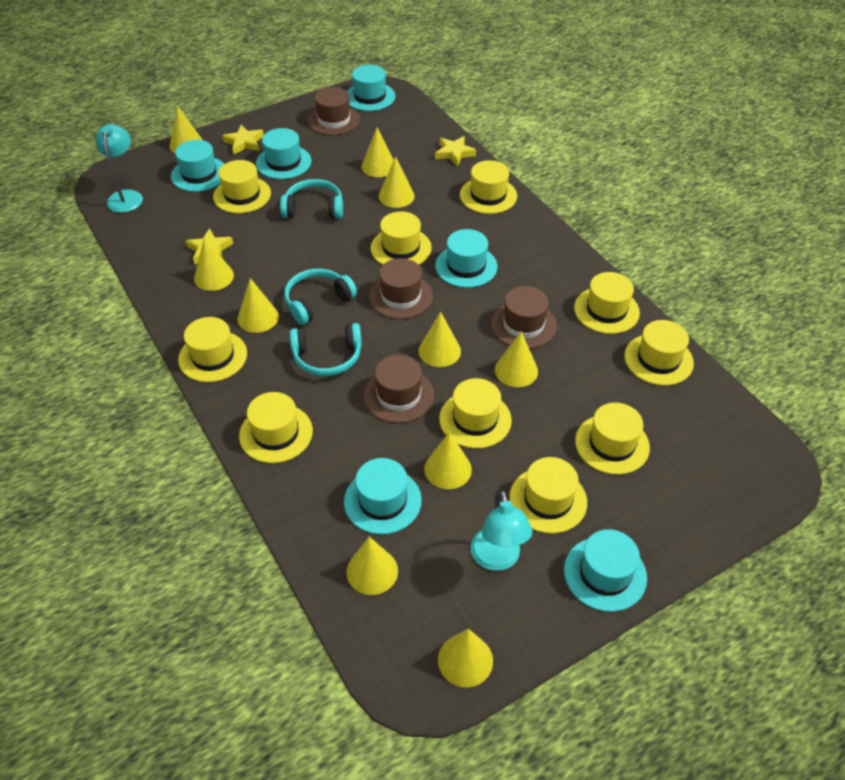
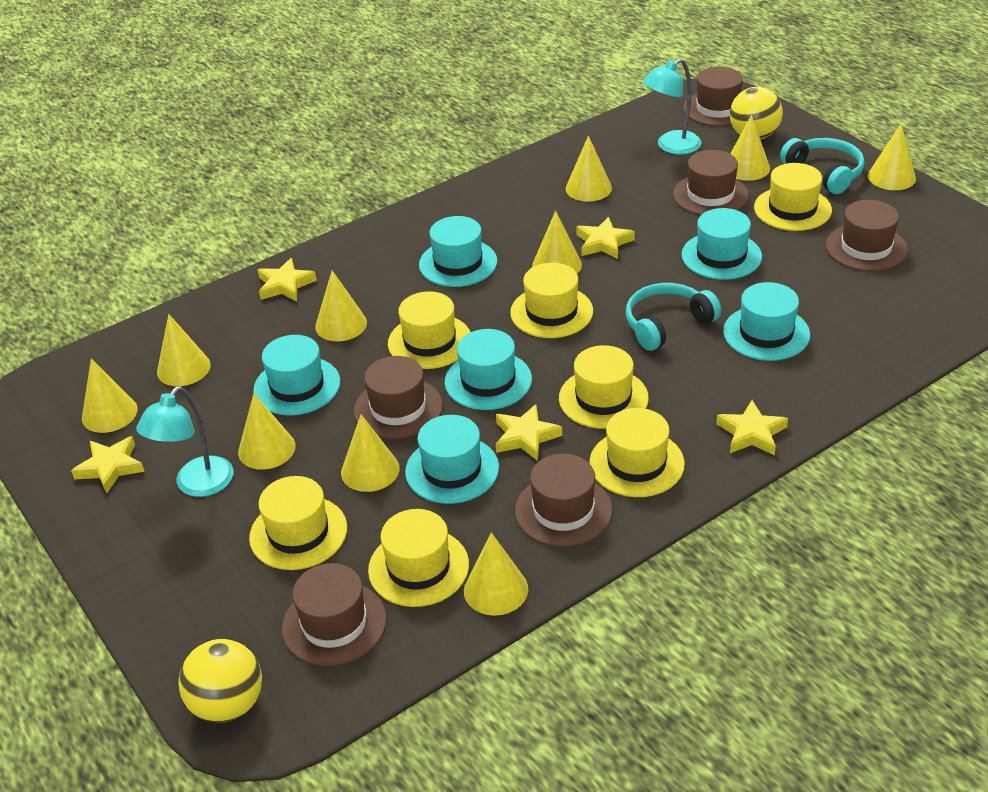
brown hat: [308,87,360,135] [364,355,434,423] [369,258,433,319] [491,286,557,349] = 4 -> [282,563,387,666] [354,356,443,439] [515,454,613,547] [673,150,749,215] [683,67,743,126] [826,200,908,271] = 6
turquoise headphones: [280,179,343,219] [284,269,357,325] [290,323,362,376] = 3 -> [626,283,721,351] [780,138,864,194] = 2
yellow ball: none = 0 -> [178,639,262,723] [730,87,783,139] = 2
yellow hat: [178,317,247,382] [213,160,271,213] [239,392,313,463] [371,211,432,265] [439,378,512,448] [460,160,517,214] [509,457,587,534] [574,272,640,334] [575,402,650,475] [624,320,694,386] = 10 -> [249,476,347,570] [368,509,469,607] [388,291,470,369] [510,263,593,338] [559,345,649,429] [589,408,685,497] [754,163,832,231] = 7
yellow star: [186,228,233,264] [222,125,264,154] [435,136,476,167] = 3 -> [71,436,145,493] [257,258,317,302] [496,404,562,461] [576,217,635,259] [716,400,788,455] = 5

